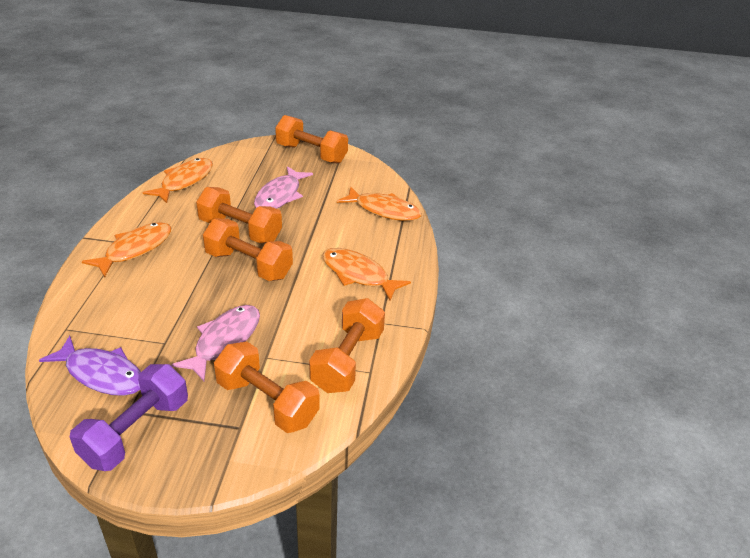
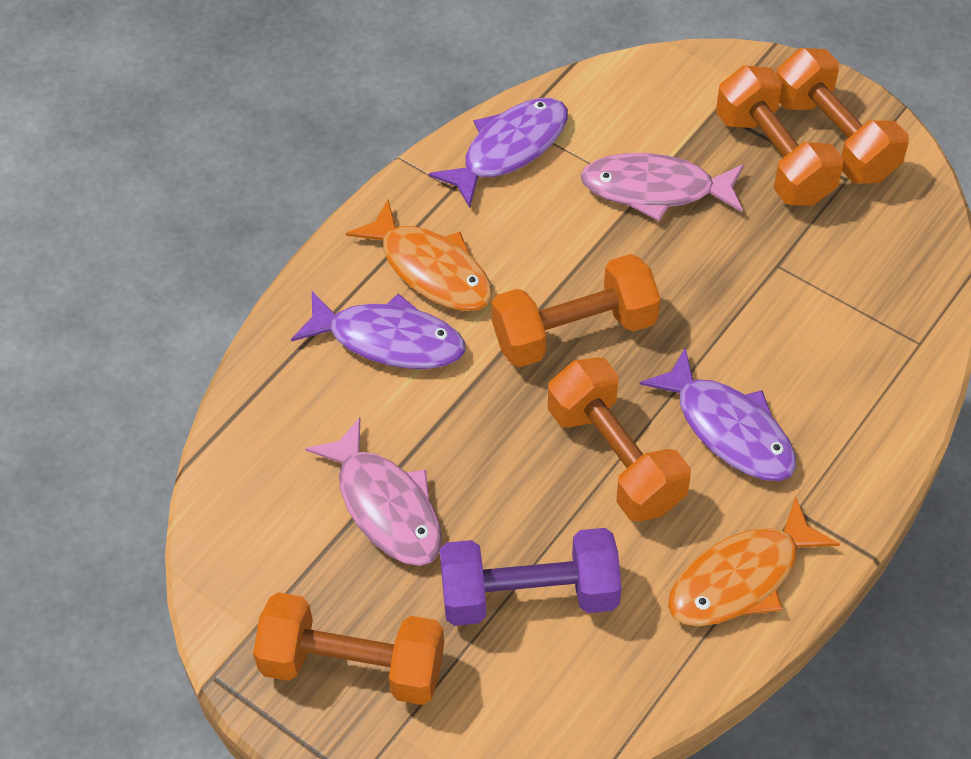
orange fish: [82,222,171,277] [143,158,213,203] [322,248,411,301] [337,187,422,221] = 4 -> [346,200,492,311] [668,496,840,626] = 2
purple fish: [39,335,141,396] = 1 -> [291,291,465,369] [429,98,568,208] [640,347,796,481] = 3

